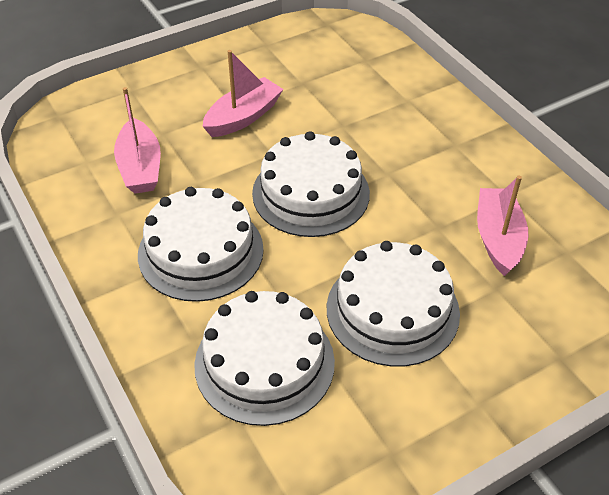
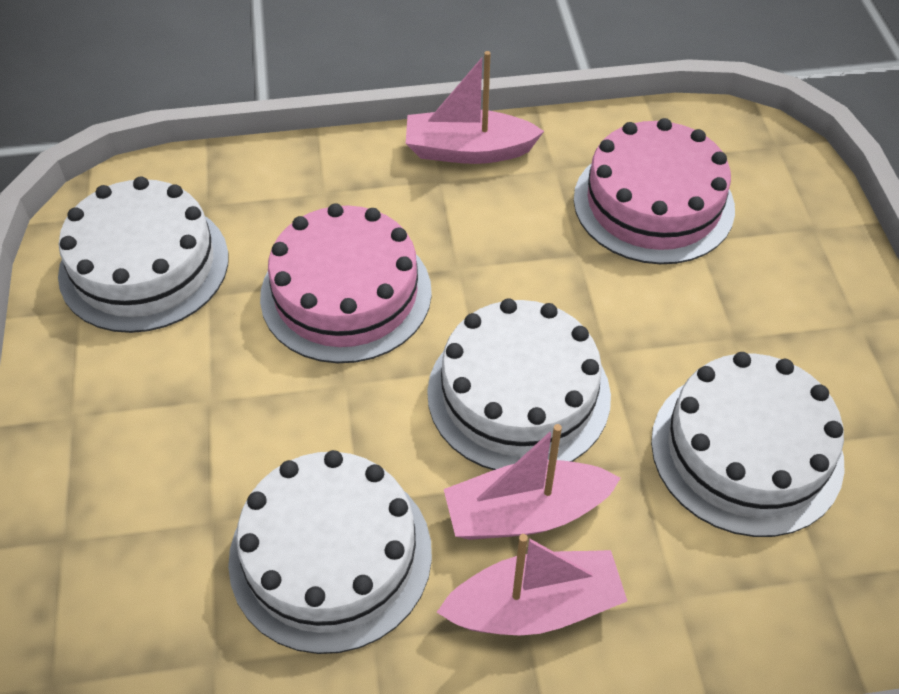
pink cake: none = 0 -> [260,203,432,363] [574,118,735,264] = 2

